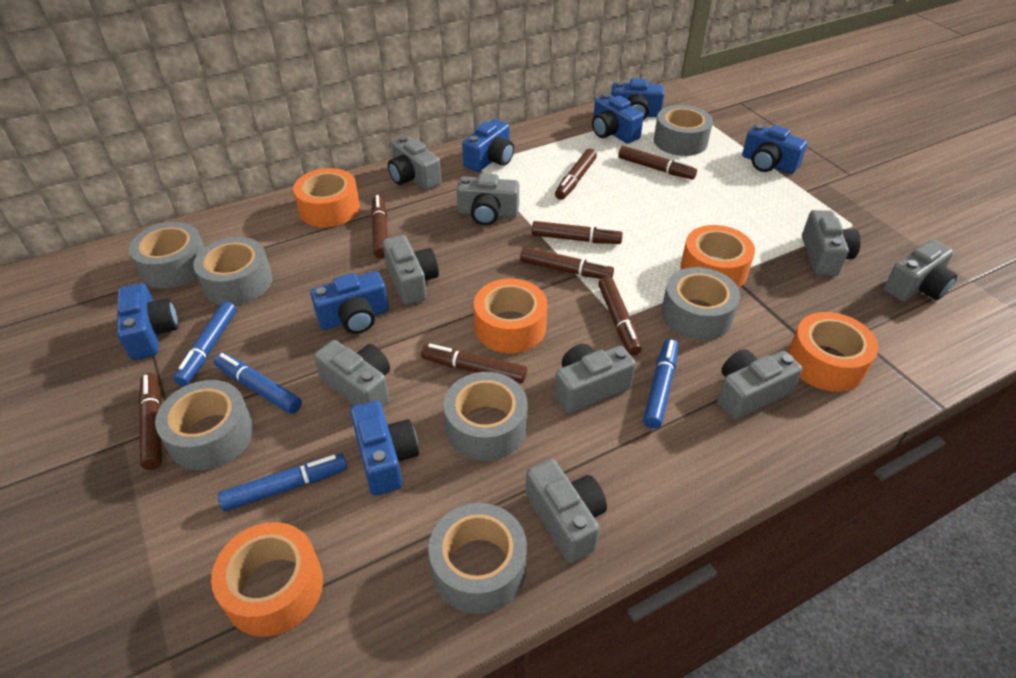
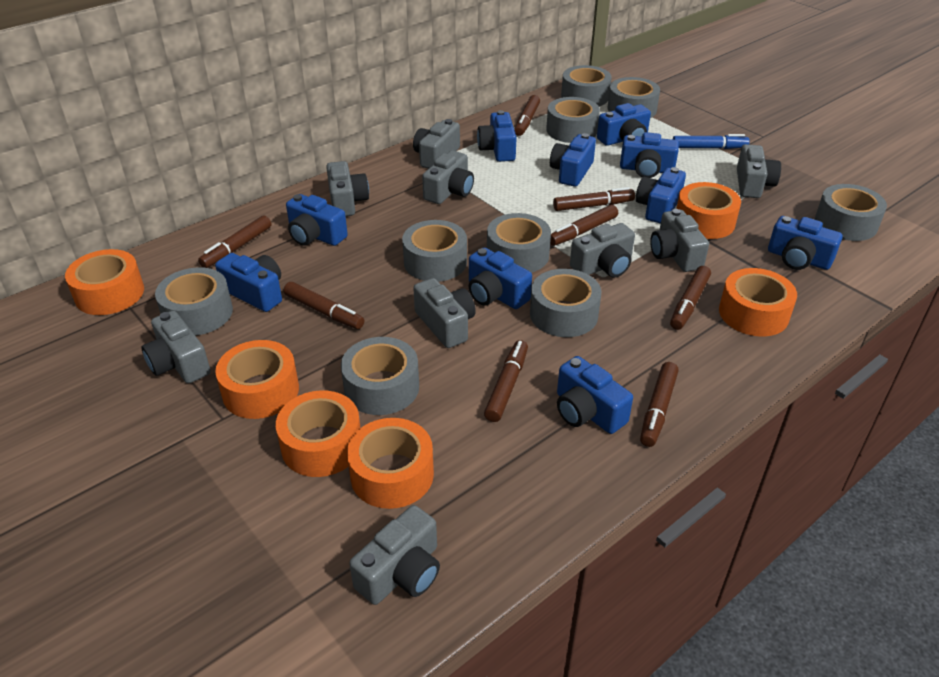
blue camera: [117,283,178,360] [310,271,389,334] [350,401,419,496] [462,119,514,172] [592,93,644,144] [611,78,664,120] [742,124,807,174] = 7 -> [215,253,282,312] [286,194,348,246] [469,248,532,309] [477,110,517,162] [550,133,596,187] [557,356,633,434] [597,103,651,146] [620,132,679,178] [636,167,686,224] [768,216,843,270] = 10
blue marker: [174,301,236,386] [214,353,302,414] [218,454,347,511] [643,339,678,429] = 4 -> [673,134,750,149] = 1
grey tape: [129,222,204,289] [155,380,254,470] [193,237,272,305] [428,503,527,614] [444,372,528,461] [654,105,713,156] [662,267,740,340] = 7 -> [155,267,233,336] [341,337,419,415] [402,220,467,282] [487,213,551,273] [530,269,601,337] [546,97,600,143] [561,65,612,106] [608,77,660,118] [815,184,887,241] = 9
orange tape: [211,522,323,636] [293,168,360,227] [474,278,547,353] [681,225,755,288] [788,312,878,392] = 5 -> [65,249,144,315] [215,340,299,419] [276,390,361,477] [347,418,434,509] [676,182,741,239] [719,268,797,337] = 6

